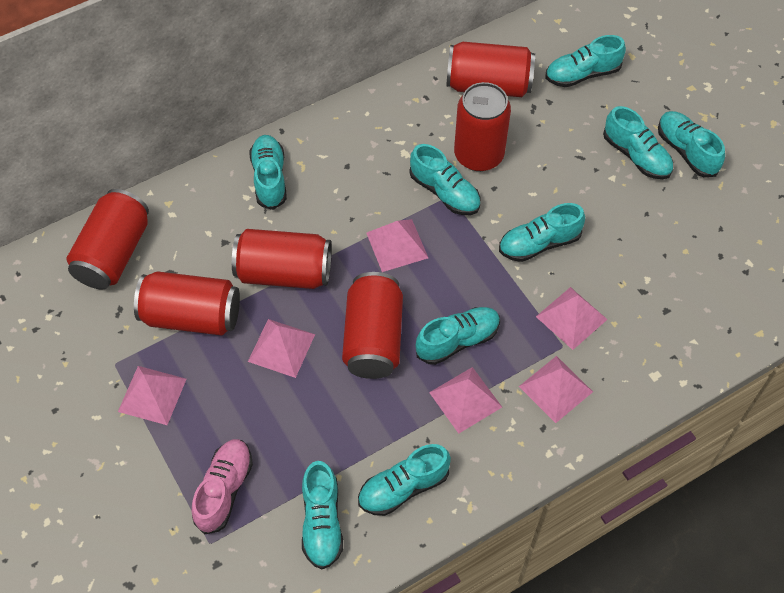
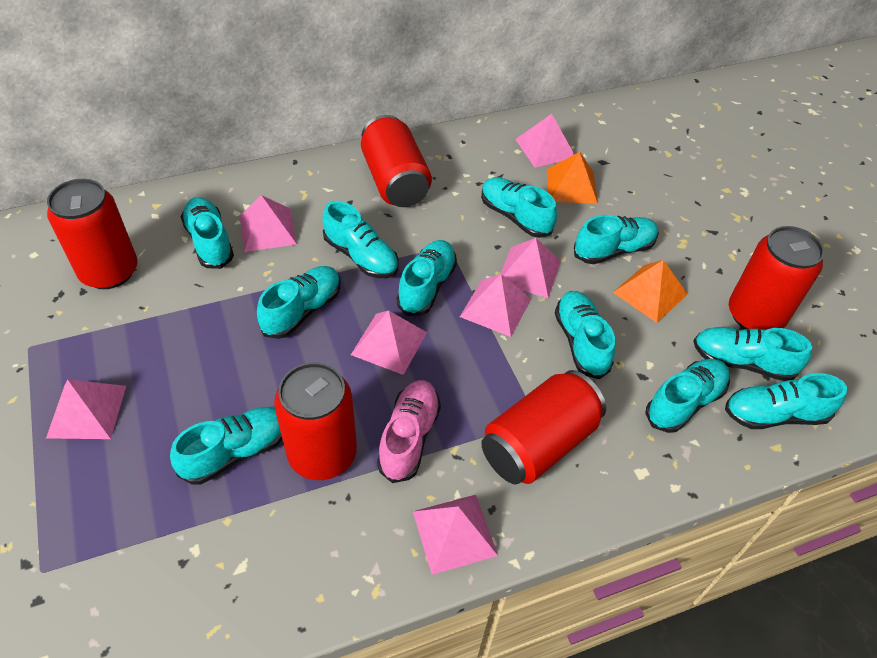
orange pyramid: none = 0 -> [547,152,598,204] [613,260,688,323] = 2
pink pyramid: [118,366,186,425] [248,319,315,378] [366,219,428,272] [429,367,502,434] [519,356,593,423] [536,287,608,350] = 6 -> [46,379,126,439] [240,195,297,252] [351,310,427,375] [413,495,498,575] [460,274,531,337] [500,238,561,298] [515,114,574,168] = 7
red can: [66,189,149,290] [134,271,240,336] [232,229,332,289] [342,272,403,379] [447,42,535,97] [454,82,511,171] = 6 -> [47,179,138,289] [274,362,357,480] [361,115,432,207] [481,370,606,484] [729,226,824,330] = 5
turquoise shoe: [249,135,287,210] [302,461,343,569] [358,444,451,516] [409,144,480,215] [416,307,500,365] [499,203,585,262] [545,35,626,87] [603,106,673,179] [658,111,725,177] = 9 -> [170,407,282,484] [181,197,234,269] [257,266,340,339] [322,201,399,278] [397,240,457,316] [481,177,557,238] [555,291,615,379] [574,215,659,264] [645,359,730,433] [694,327,812,381] [725,373,847,429] = 11

